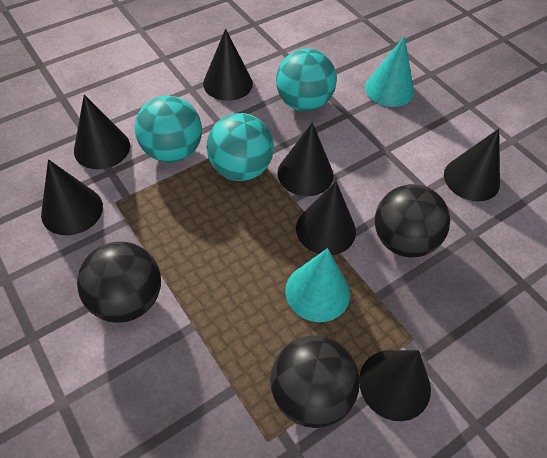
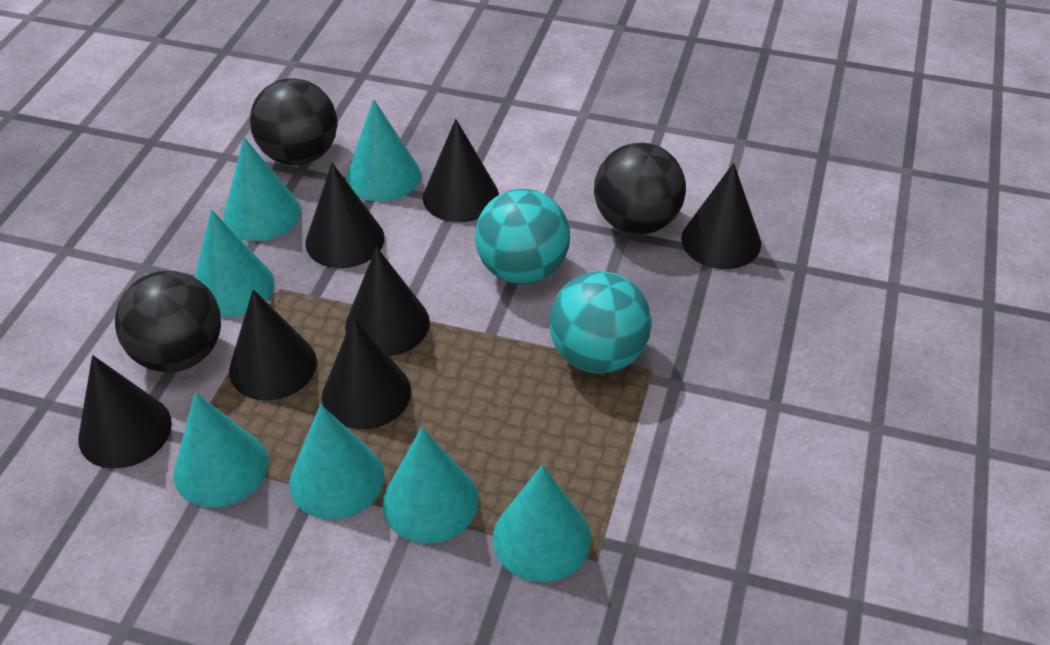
turquoise ball: [135,96,202,163] [207,113,274,181] [276,49,337,111] = 3 -> [475,189,570,284] [549,271,652,373] = 2
turquoise cone: [285,248,350,322] [365,36,414,107] = 2 -> [174,393,268,507] [194,209,274,317] [223,137,301,241] [289,404,385,520] [346,99,421,202] [383,427,479,543] [493,465,591,582] = 7

